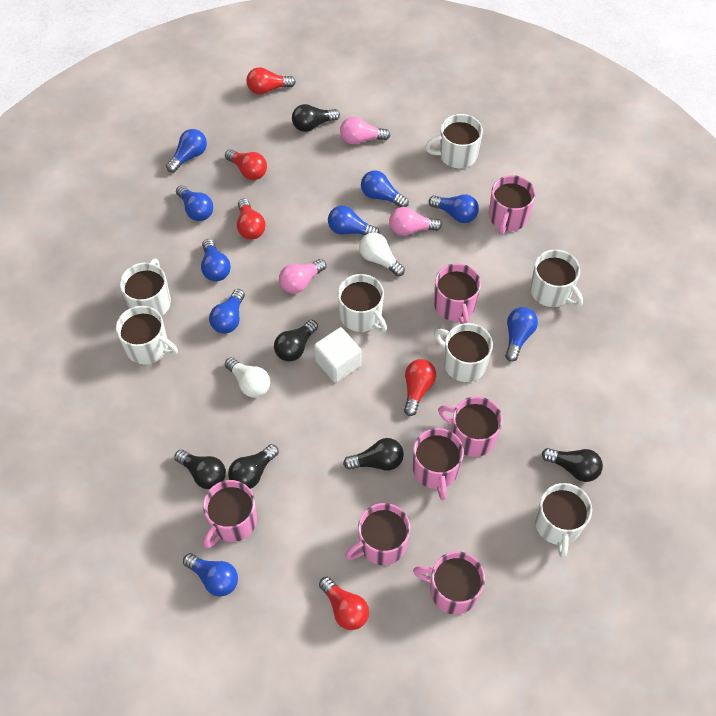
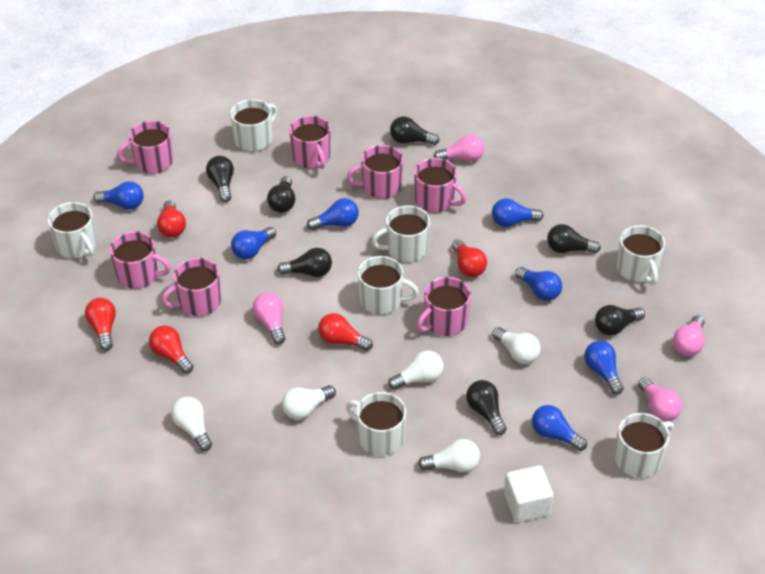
black light bulb: [174,450,226,489] [228,444,279,489] [274,320,318,361] [292,104,340,132] [343,438,404,471] [542,448,603,482] = 6 -> [206,156,234,202] [267,176,295,213] [277,248,332,277] [390,116,439,145] [466,380,507,435] [547,224,601,253] [595,305,645,336] = 7
blue light bulb: [166,129,207,173] [176,185,213,221] [183,553,238,597] [201,239,231,281] [209,289,245,334] [328,206,380,235] [361,170,409,207] [429,195,479,223] [505,307,538,362] = 9 -> [94,181,144,210] [231,227,276,259] [307,198,359,230] [492,199,543,227] [515,267,562,301] [532,405,587,451] [584,341,624,395] = 7
pink light bulb: [279,259,326,294] [340,117,390,144] [389,207,442,236] = 3 -> [253,292,285,345] [434,134,484,162] [638,377,682,421] [673,315,705,356] = 4
white light bulb: [225,357,270,398] [359,232,405,276] = 2 -> [171,397,212,451] [282,385,336,420] [388,351,444,390] [418,439,480,472] [492,327,541,364] = 5

